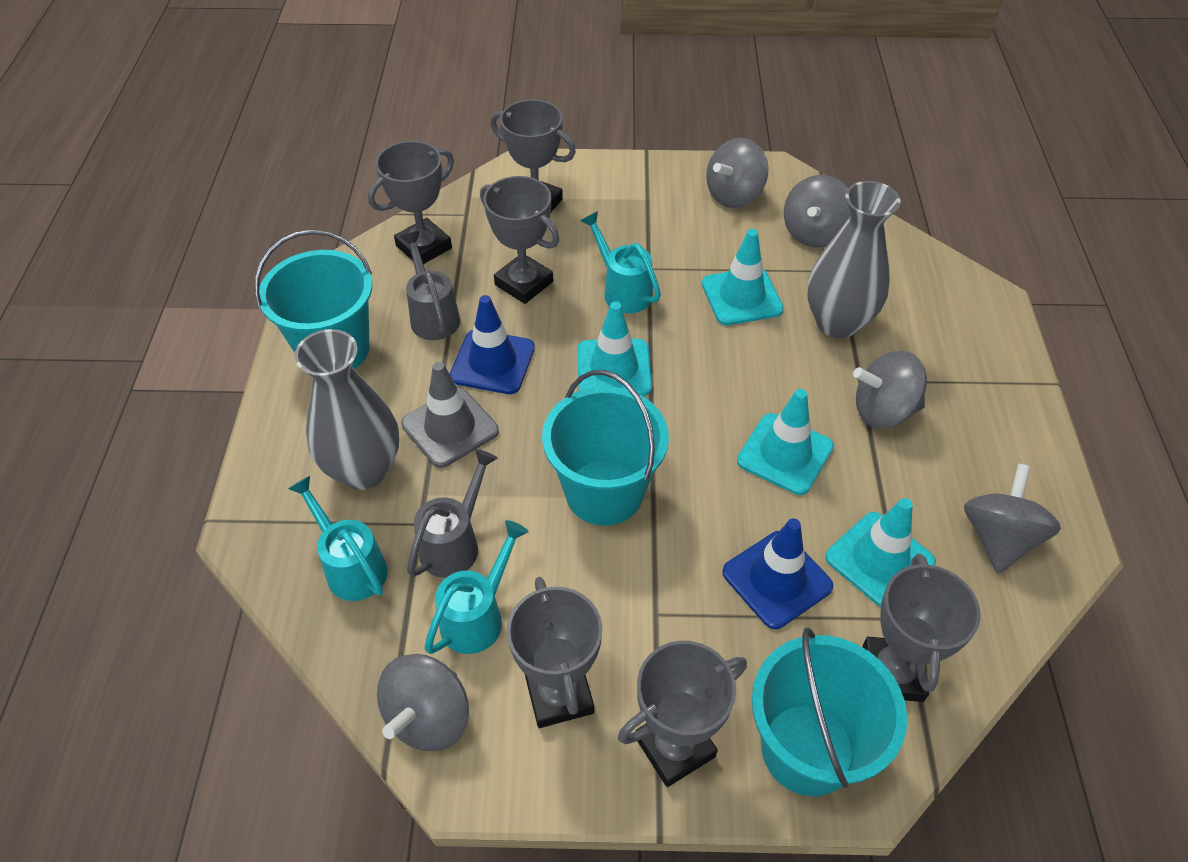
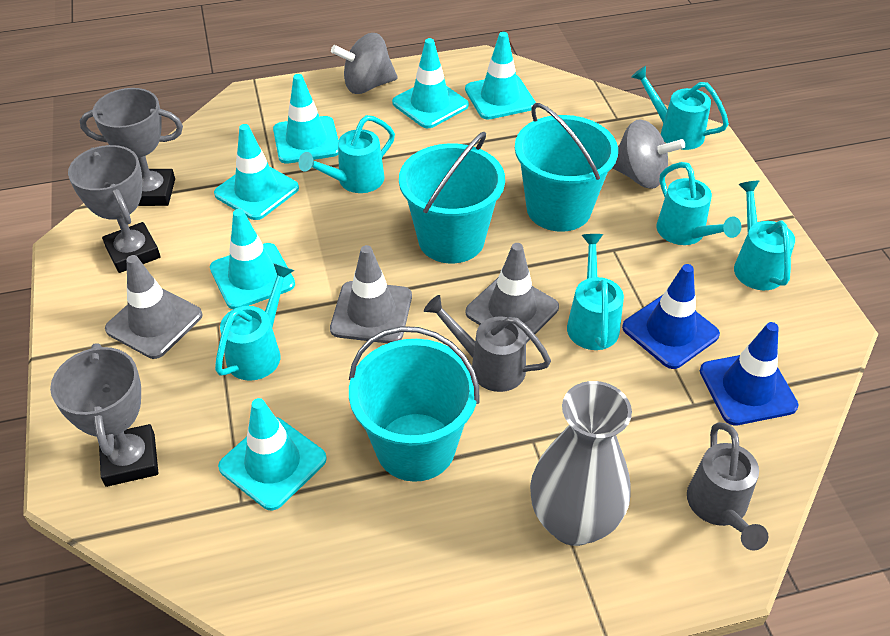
grey spinning top: [377,654,469,751] [706,138,768,208] [784,175,850,248] [853,351,927,429] [964,464,1061,574] = 5 -> [331,33,398,94] [613,120,685,189] = 2
grey traffic cone: [401,362,499,468] = 1 -> [105,255,203,359] [330,245,412,343] [466,243,559,343] = 3
grey trophy: [368,141,454,264] [480,176,559,304] [490,99,576,212] [507,577,602,728] [618,641,747,787] [863,554,981,702] = 6 -> [50,343,158,487] [68,145,160,273] [80,88,183,206] = 3
grey vase: [294,329,399,490] [807,181,901,338] = 2 -> [530,381,632,546] = 1
turquoise traffic cone: [577,302,652,396] [702,229,784,325] [737,389,834,495] [825,498,936,607] = 4 -> [210,209,295,309] [214,124,299,220] [218,398,327,511] [273,74,339,164] [392,38,469,128] [465,32,536,120] = 6
turquoise watering can: [288,476,388,601] [424,520,529,654] [580,211,661,313] = 3 -> [215,263,295,381] [298,115,395,193] [567,234,624,350] [631,66,729,150] [656,162,741,245] [734,181,795,290] = 6

